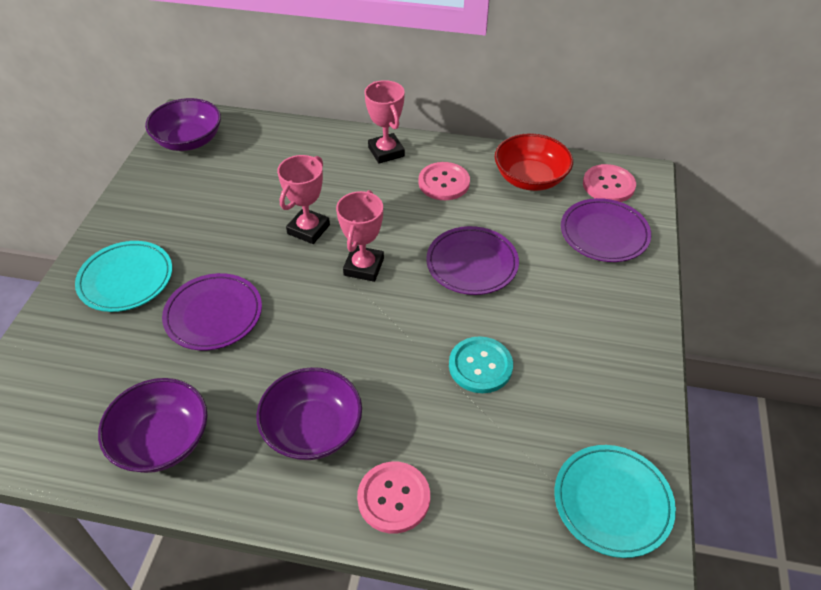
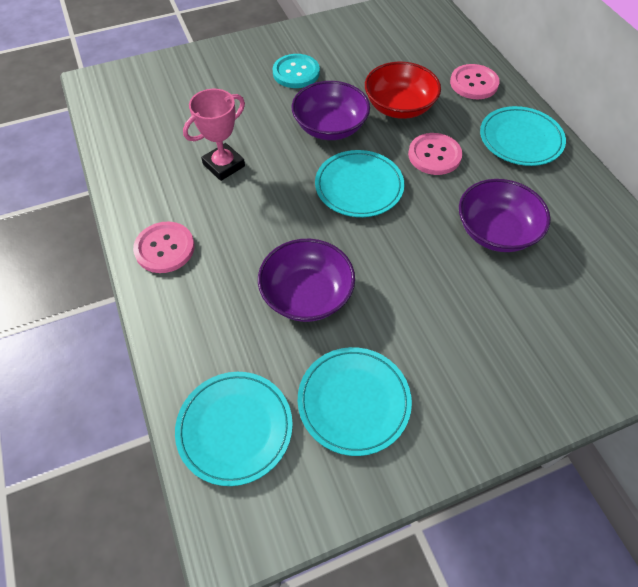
pink trophy: [277,155,330,244] [336,190,384,282] [364,80,405,164] = 3 -> [183,89,245,181] = 1
purple plate: [162,273,262,350] [426,226,519,295] [561,198,651,262] = 3 -> none = 0
turquoise plate: [75,241,172,312] [555,445,676,558] = 2 -> [175,372,293,486] [298,347,412,456] [315,150,404,217] [480,106,566,166] = 4

